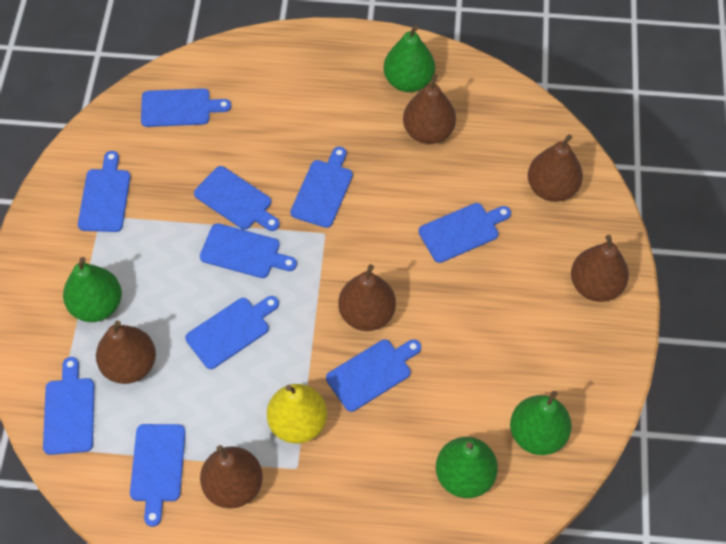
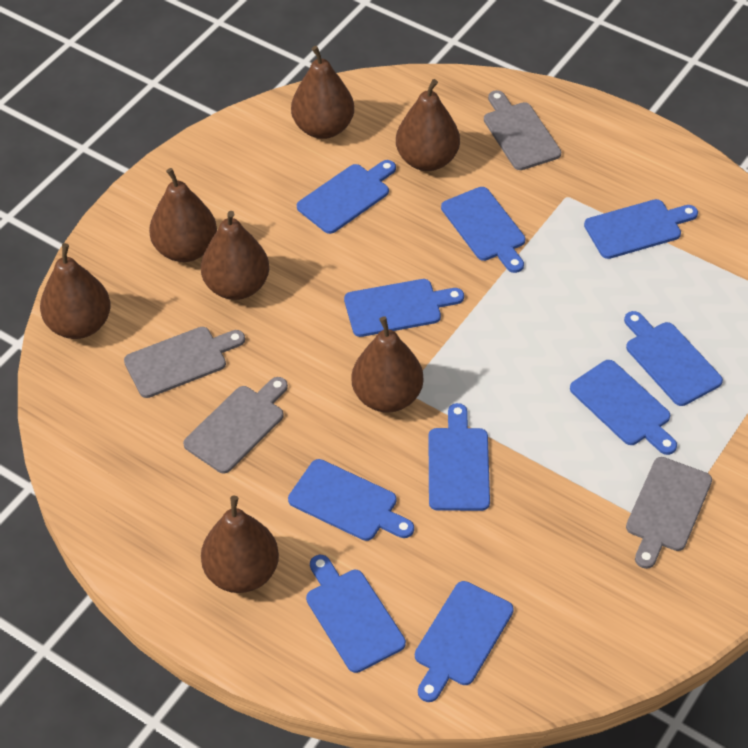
brown pear: [96,321,156,384] [200,445,263,509] [338,264,396,331] [403,74,456,144] [528,134,583,202] [571,235,629,302] = 6 -> [40,243,111,339] [149,168,217,262] [201,211,269,300] [201,496,279,593] [291,46,354,139] [351,316,423,413] [396,79,460,171] = 7
green pear: [63,257,122,322] [384,25,435,92] [436,437,498,498] [510,391,572,455] = 4 -> none = 0
grey cutting board: none = 0 -> [124,327,245,398] [183,377,288,473] [484,90,561,170] [626,457,712,569] = 4
yellow pear: [267,384,327,443] = 1 -> none = 0

